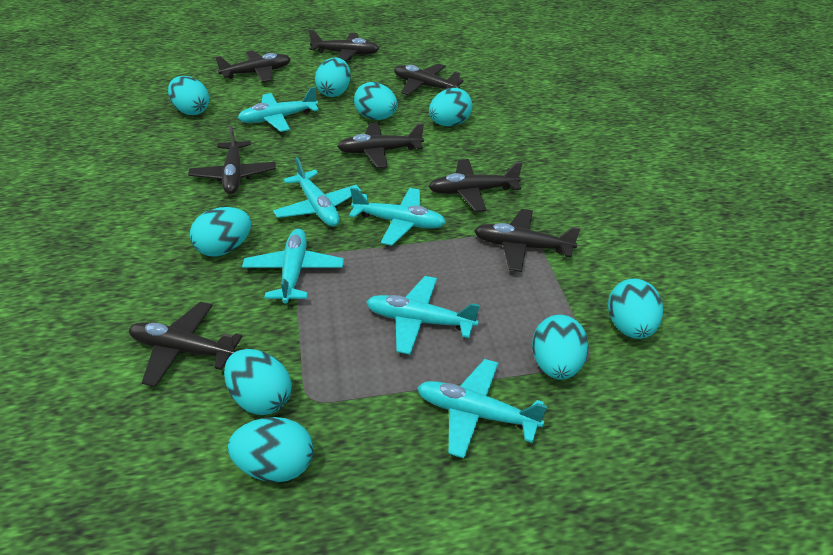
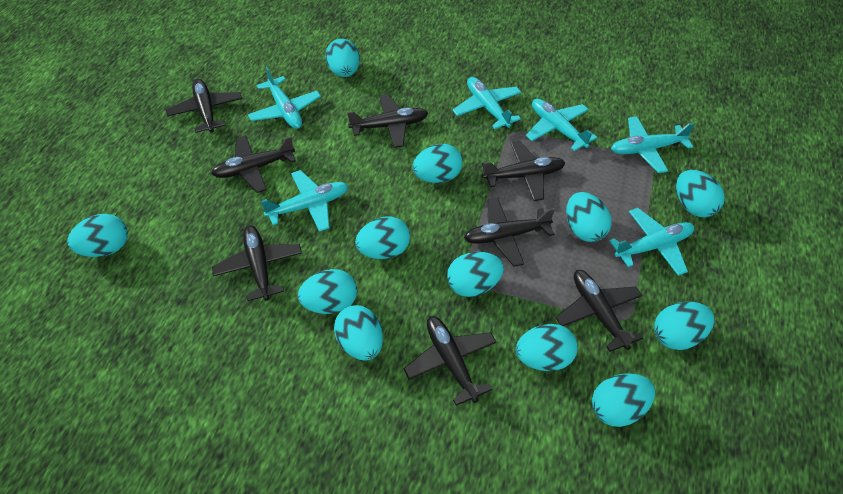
turquoise egg: [168,76,209,115] [190,207,251,257] [224,349,292,415] [228,417,313,482] [315,58,351,97] [354,82,398,120] [429,88,472,126] [532,315,589,379] [608,278,663,339] = 9 -> [67,214,128,257] [298,269,357,314] [325,39,360,77] [334,305,383,361] [355,216,410,259] [412,144,462,183] [447,252,504,297] [515,324,578,371] [566,192,611,242] [592,373,655,427] [654,302,715,350] [676,170,725,217] = 12

